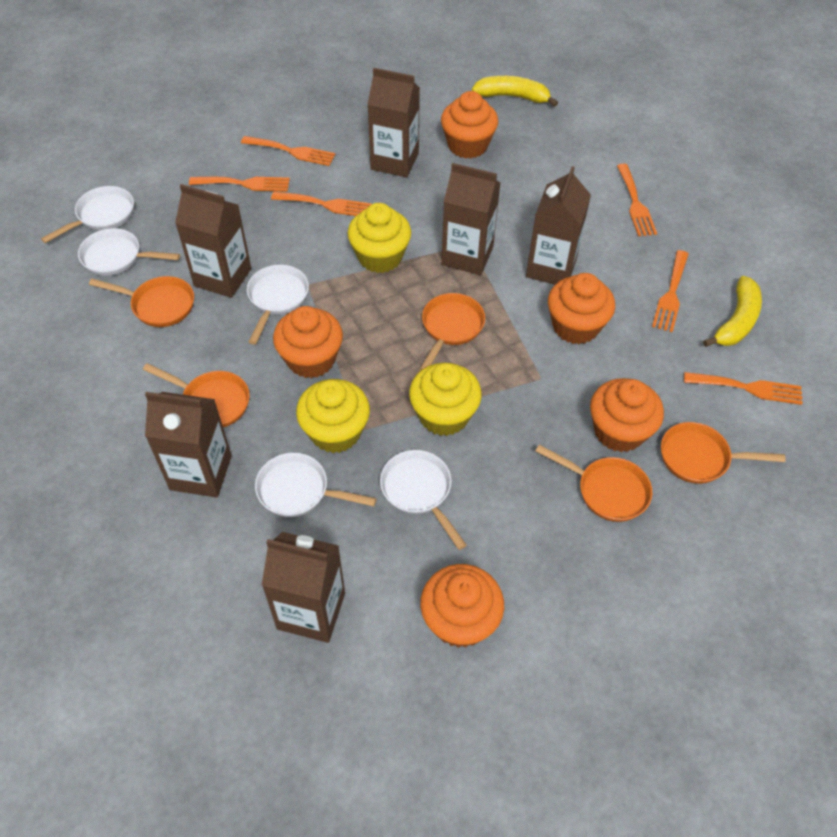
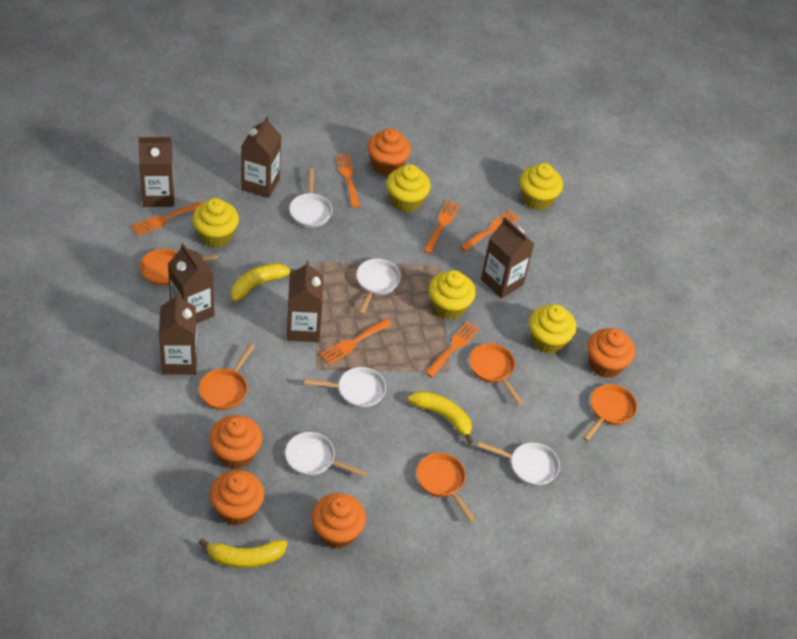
yellow banana: [472,76,558,107] [703,276,762,347] = 2 -> [199,538,287,568] [231,263,297,302] [408,391,473,444] = 3
yellow cupcake: [296,379,370,453] [348,203,411,273] [409,363,482,436] = 3 -> [192,198,239,247] [386,164,431,212] [429,270,476,320] [520,163,563,210] [529,305,577,354] = 5

